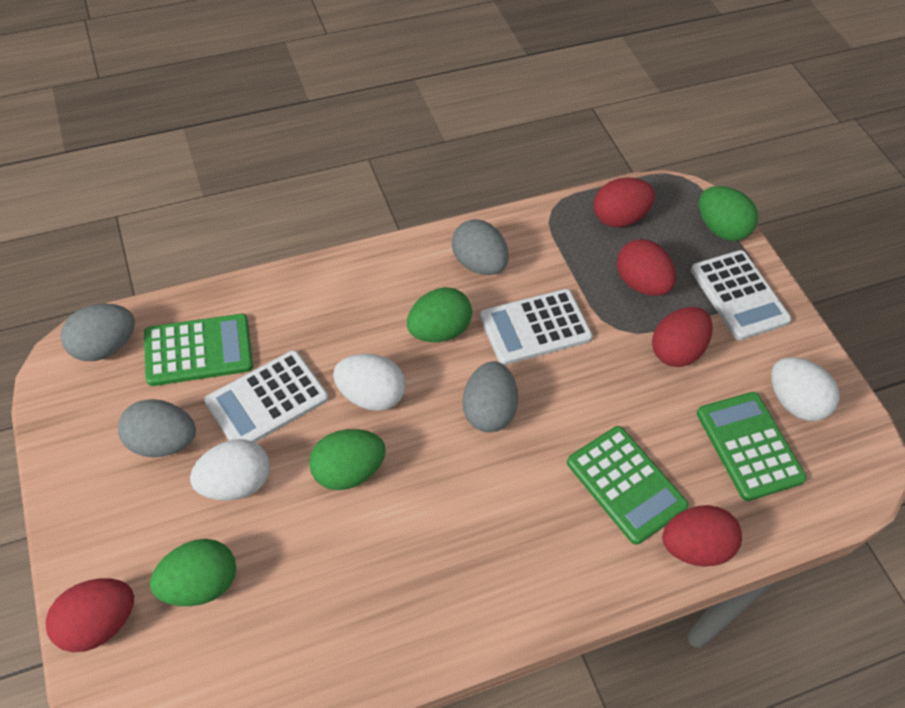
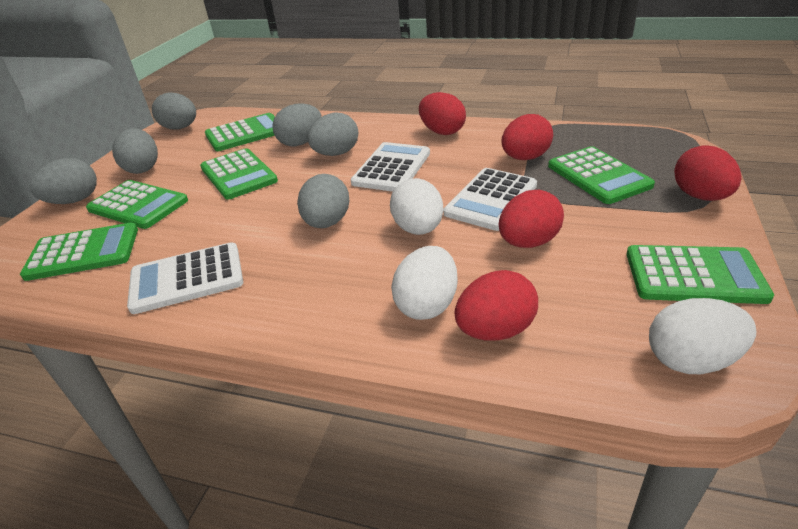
green calculator: [144,314,253,386] [567,426,689,545] [697,392,807,501] = 3 -> [20,223,138,281] [86,180,188,229] [200,148,278,200] [205,113,275,151] [548,146,655,204] [627,245,774,304] = 6
green egg: [150,539,236,606] [309,429,386,490] [407,287,472,342] [699,186,758,241] = 4 -> none = 0
grey egg: [61,304,135,361] [118,399,196,457] [452,219,509,275] [462,361,518,432] = 4 -> [29,158,97,204] [112,128,158,174] [152,93,196,130] [272,103,322,147] [297,174,349,228] [308,113,358,156] = 6

